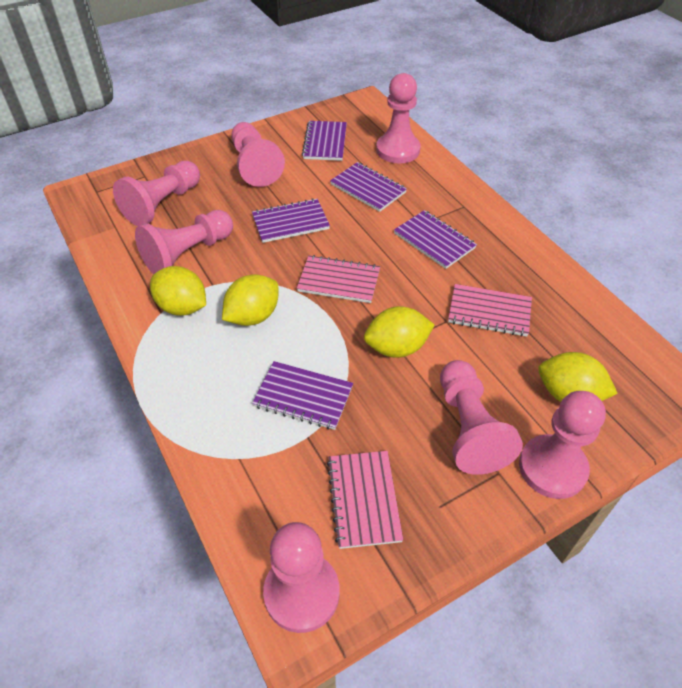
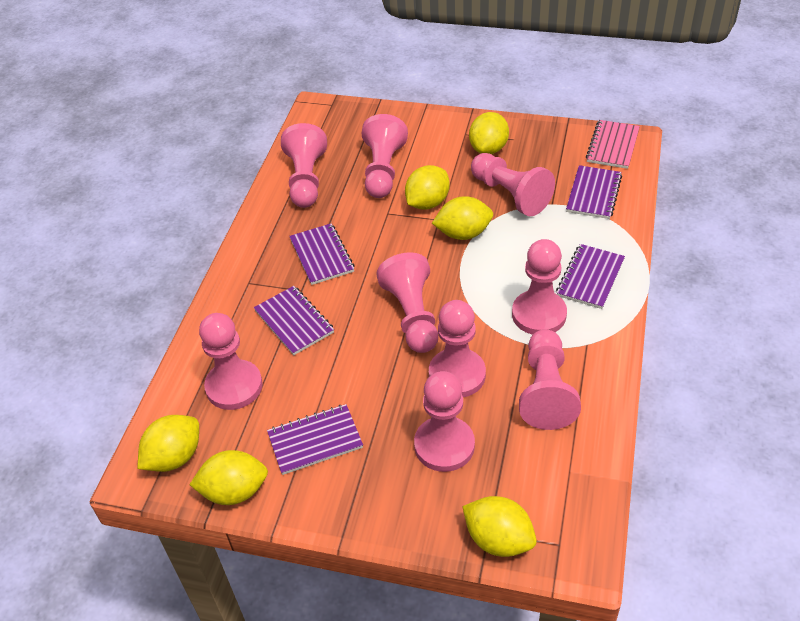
pink notebook: [297,255,380,303] [327,451,403,549] [448,284,532,337] = 3 -> [586,120,640,169] = 1
pink pawn: [113,160,200,226] [135,210,233,274] [231,122,285,187] [263,522,340,633] [376,73,420,163] [440,360,523,475] [519,391,606,499] = 7 -> [199,313,263,410] [281,123,327,208] [362,114,408,198] [377,252,438,353] [414,371,475,472] [429,300,486,397] [471,153,555,216] [512,239,567,335] [519,329,581,430] = 9
yellow lemon: [150,266,206,316] [222,274,279,326] [364,306,434,358] [538,352,618,402] = 4 -> [138,415,199,472] [189,450,268,505] [405,165,450,210] [432,196,493,240] [462,496,537,557] [469,112,509,154] = 6

